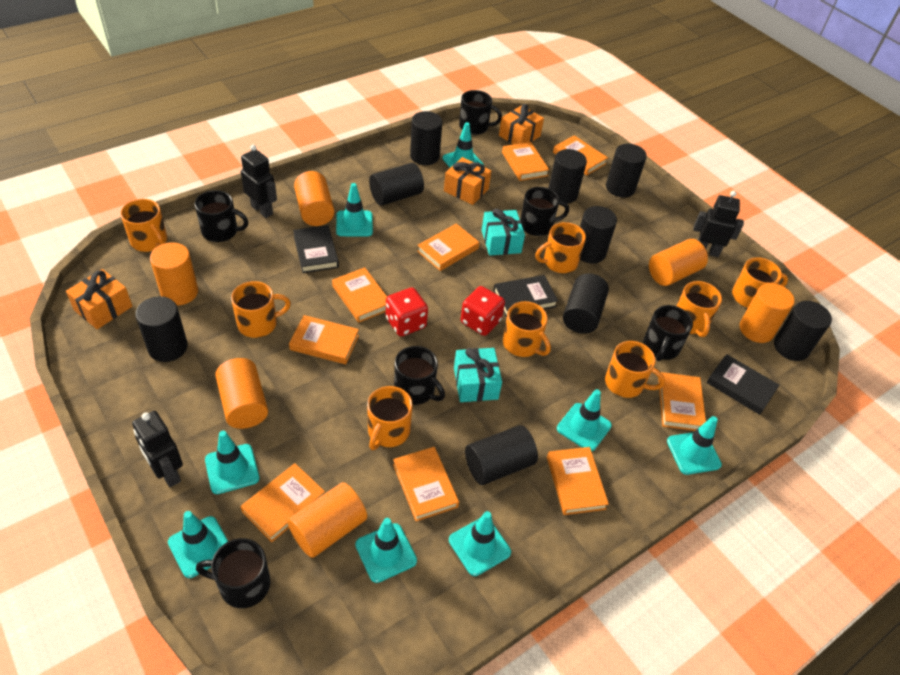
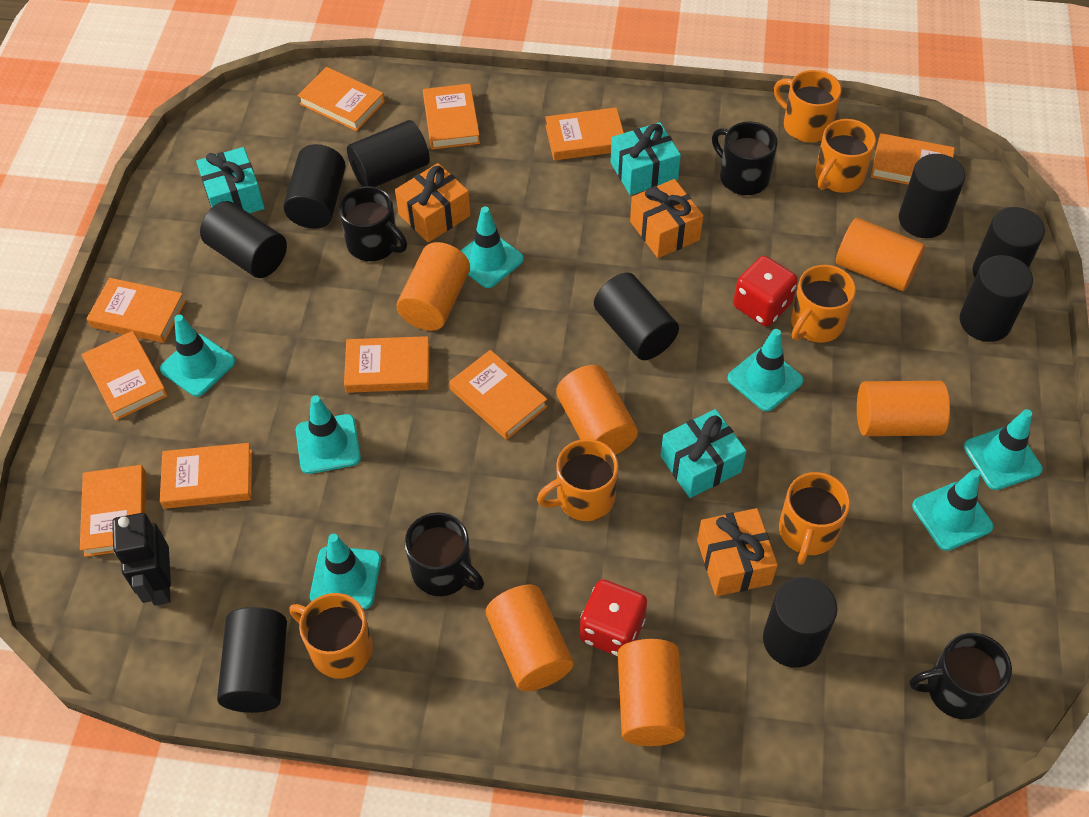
black book: [293,225,339,273] [493,275,558,317] [706,354,779,415] = 3 -> none = 0
black mug: [195,190,248,242] [196,538,270,608] [394,346,445,405] [459,90,502,135] [520,187,569,236] [643,305,693,361] = 6 -> [338,186,407,261] [405,512,484,596] [712,122,778,195] [909,633,1012,720] = 4
black robot: [132,411,183,487] [241,145,277,218] [693,191,744,257] = 3 -> [112,513,171,606] = 1
orange book: [240,463,325,542] [289,315,359,364] [332,267,387,323] [393,447,459,521] [417,223,480,271] [502,142,549,181] [547,447,609,515] [553,135,608,176] [658,372,706,431] = 9 -> [80,465,146,557] [81,331,168,421] [86,278,186,343] [160,443,252,509] [297,67,385,131] [344,336,430,393] [423,84,480,149] [449,350,547,440] [545,107,624,160] [871,133,955,185] = 10
orange mug: [120,199,167,252] [231,281,291,338] [367,386,413,450] [503,301,551,357] [535,222,586,273] [605,341,665,398] [677,281,722,337] [732,257,788,308] = 8 -> [289,593,373,679] [537,439,618,521] [774,70,842,142] [779,472,850,565] [791,265,856,343] [815,119,876,193] = 6
turquoise gift: [454,348,502,402] [482,208,525,256] = 2 -> [196,147,265,213] [610,122,681,195] [660,409,746,498] = 3
turquoise traffic cone: [168,511,228,578] [205,431,259,494] [336,183,373,236] [355,518,417,583] [442,122,484,168] [449,511,511,576] [557,389,612,452] [667,416,722,475] = 8 -> [160,315,236,397] [296,395,361,474] [310,534,381,609] [461,206,524,288] [727,329,804,411] [912,469,993,551] [964,409,1043,490] = 7

